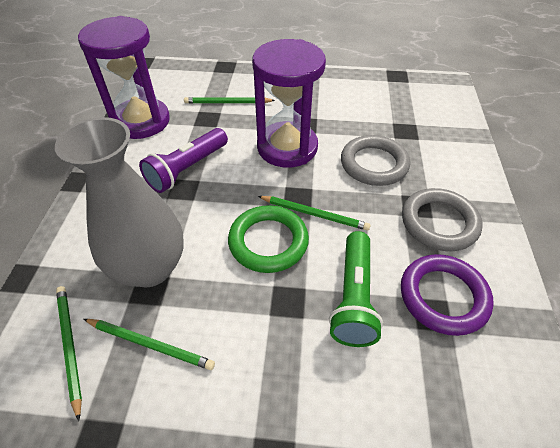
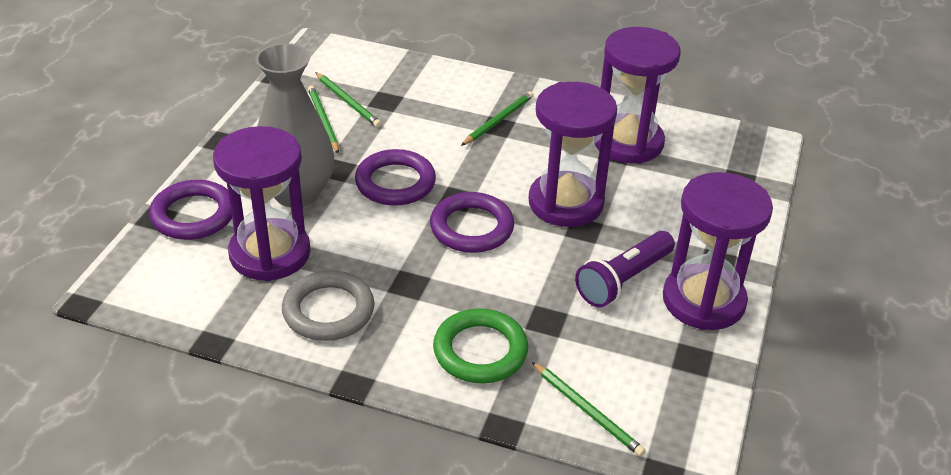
green flashlight: [329,231,383,347] = 1 -> none = 0
grey ring: [341,135,410,186] [402,188,483,251] = 2 -> [282,270,374,341] = 1
purple hourglass: [78,16,170,139] [252,39,326,167] = 2 -> [213,126,311,281] [528,82,617,227] [595,27,680,164] [663,172,773,330] = 4
purple ring: [401,254,494,336] = 1 -> [149,180,232,240] [355,149,436,206] [430,192,514,253] = 3

